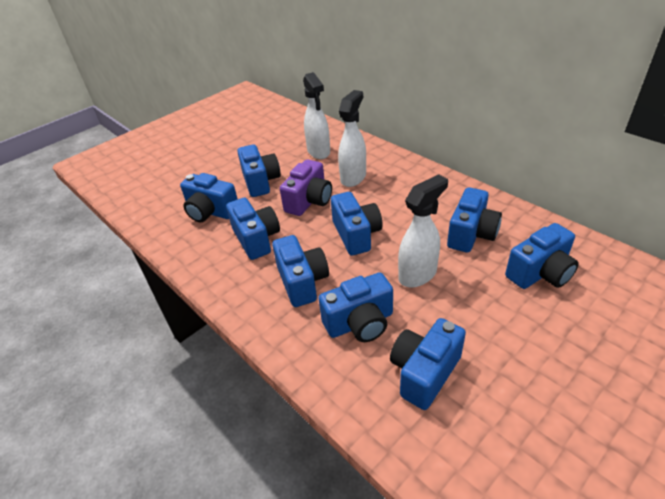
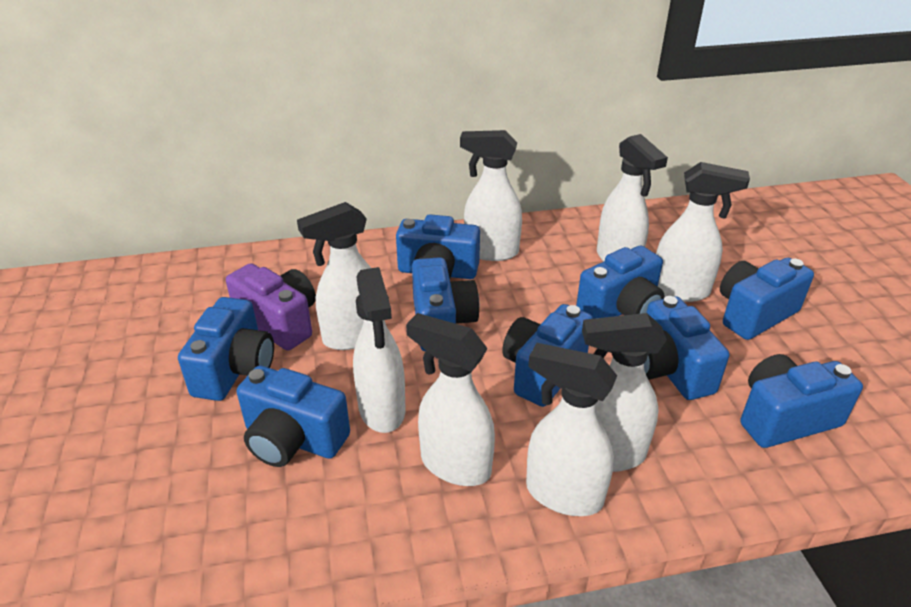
white spray bottle: [303,72,330,159] [338,90,366,187] [398,174,448,288] = 3 -> [297,202,371,350] [353,267,405,433] [406,313,495,486] [460,130,522,261] [526,343,617,516] [582,313,667,472] [597,134,668,262] [656,162,750,302] = 8

